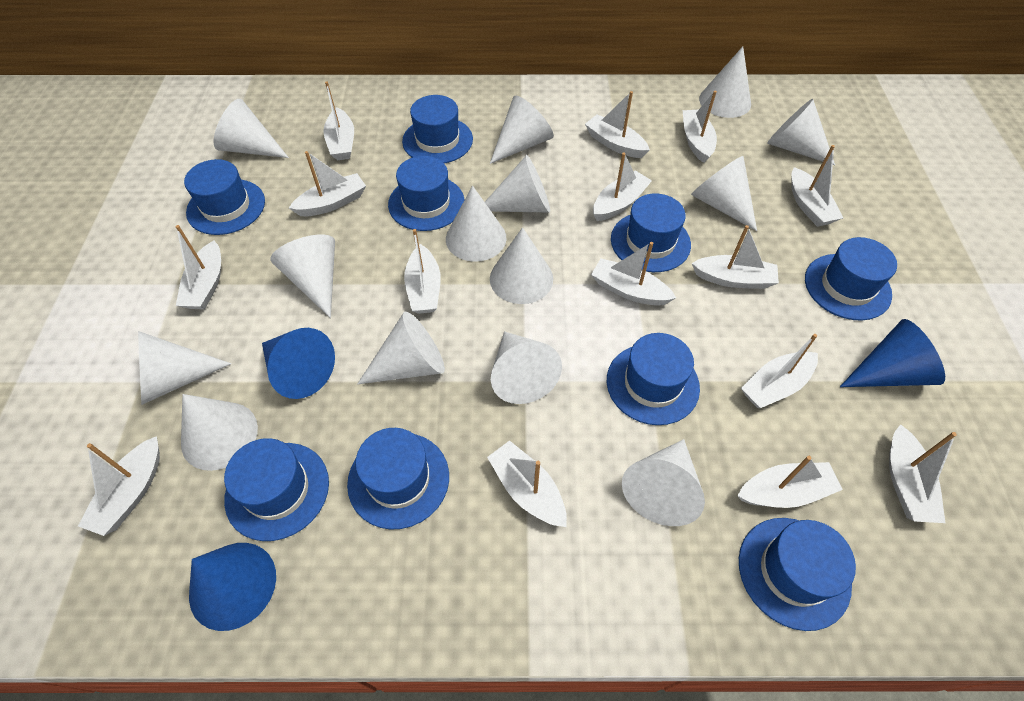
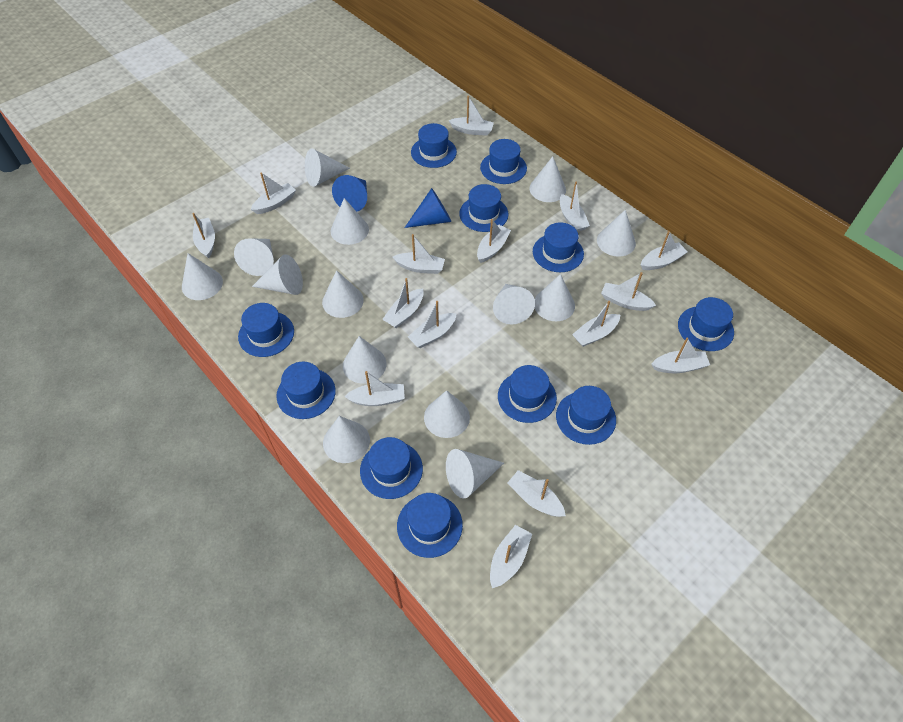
blue cone: [189,543,276,631] [262,328,335,399] [840,319,945,387] = 3 -> [332,175,367,212] [404,188,451,228] = 2
blue hat: [184,159,265,235] [224,438,329,541] [347,428,449,530] [388,156,464,231] [402,95,473,163] [607,333,700,425] [611,193,691,272] [739,518,856,631] [805,237,897,321] = 9 -> [238,303,294,357] [276,361,336,419] [360,437,423,499] [397,493,463,558] [411,123,457,168] [459,184,509,232] [480,139,527,184] [498,365,557,423] [533,222,584,272] [556,386,616,445] [678,297,734,351] = 11

